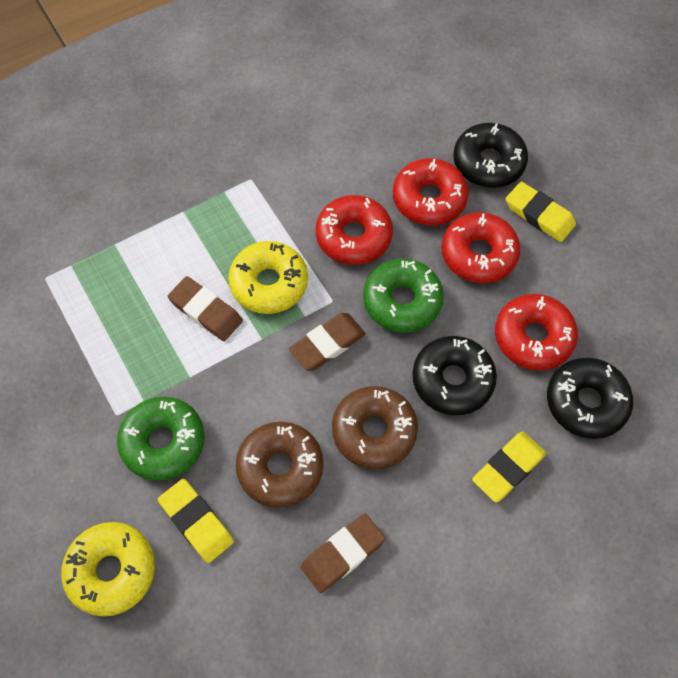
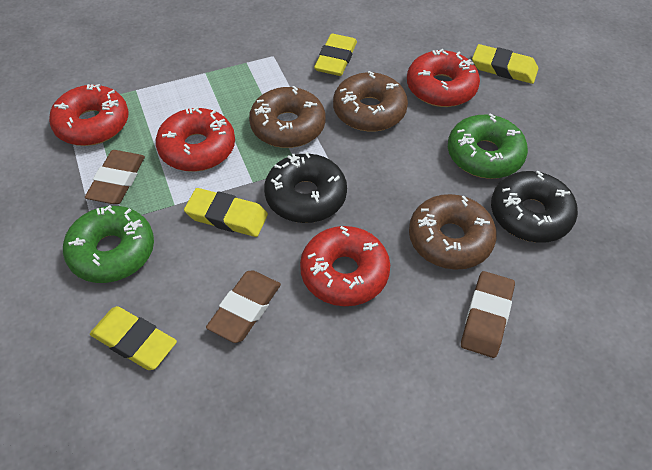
black donut: [412,336,497,415] [453,123,528,188] [547,358,633,439] = 3 -> [264,152,347,223] [491,171,578,243] = 2
brown donut: [236,422,323,508] [332,386,418,469] = 2 -> [249,86,326,148] [333,71,408,132] [409,194,497,270] = 3
yellow donut: [61,522,155,617] [228,241,308,314] = 2 -> none = 0
yellow eraser: [158,479,234,563] [472,432,547,503] [506,181,576,242] = 3 -> [90,306,177,370] [184,188,268,237] [314,34,357,76] [472,44,538,84] = 4

